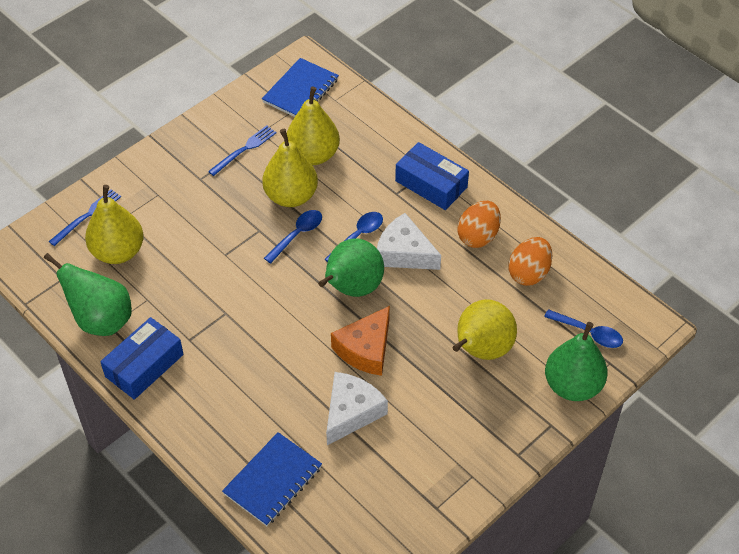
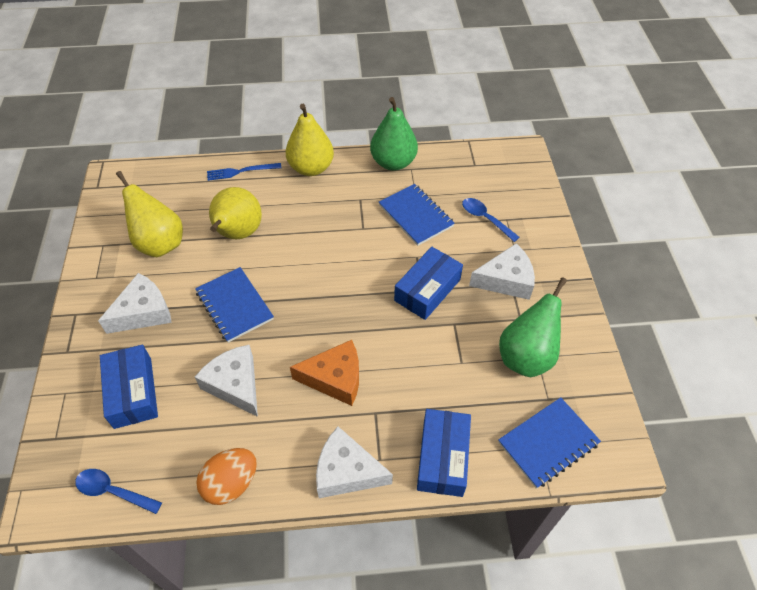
blue box: [100,317,184,400] [395,142,469,210] = 2 -> [100,345,158,429] [394,247,463,320] [417,409,471,497] = 3
blue fork: [49,189,121,246] [208,125,276,176] = 2 -> [207,163,282,181] = 1
blue notebook: [222,432,322,526] [262,58,339,117] = 2 -> [195,267,274,343] [379,184,455,246] [498,397,601,489] = 3
blue spoon: [264,210,322,263] [325,212,383,262] [544,309,623,348] = 3 -> [75,469,162,514] [462,198,520,242] = 2
green pear: [44,253,132,336] [318,238,384,297] [545,322,608,401] = 3 -> [370,97,418,171] [499,277,567,377] = 2
orange egg: [458,201,501,248] [508,237,552,286] = 2 -> [196,448,257,505] = 1
white cheese: [326,372,388,445] [377,213,441,270] = 2 -> [98,273,172,334] [195,345,258,417] [316,427,393,498] [469,243,535,300] = 4
yellow pear: [85,185,144,264] [262,129,318,207] [287,87,340,165] [452,299,517,360] = 4 -> [116,171,183,257] [209,187,262,239] [286,104,334,176] = 3

